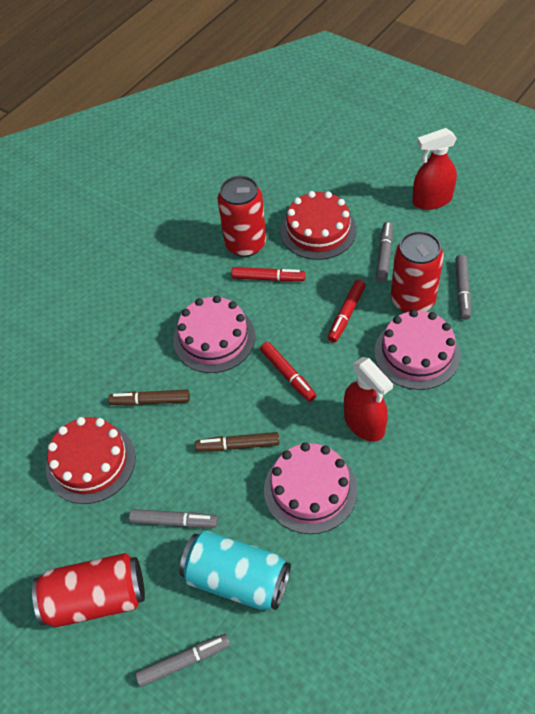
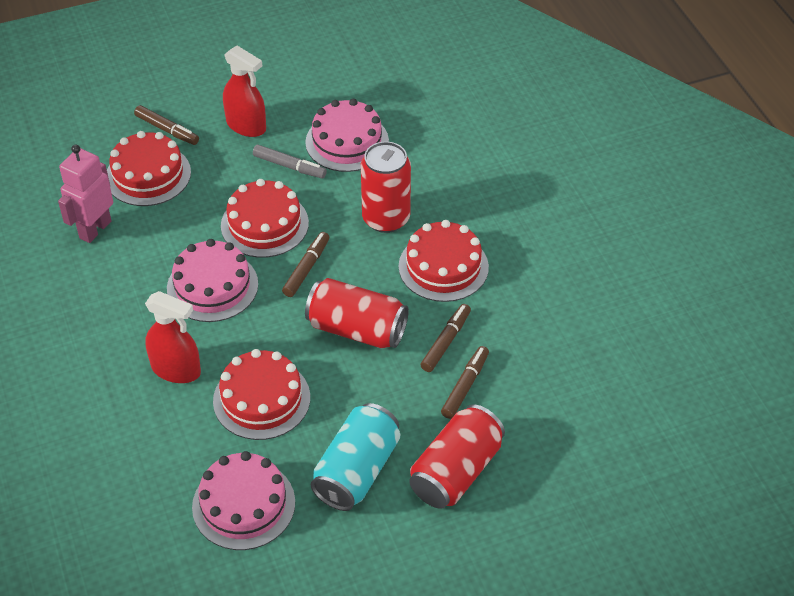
brown marker: [108,390,190,406] [195,432,279,452] = 2 -> [134,105,199,145] [282,232,329,297] [421,304,471,372] [441,346,489,419] = 4
grey marker: [129,509,218,528] [135,634,230,687] [376,221,393,282] [455,255,471,320] = 4 -> [253,145,327,178] = 1
pink robot: none = 0 -> [58,145,113,243] = 1
red cake: [46,417,136,504] [281,191,356,260] = 2 -> [107,131,191,206] [213,349,310,440] [221,179,309,258] [399,220,489,302] = 4
red marker: [231,267,305,282] [260,342,316,402] [328,280,365,343] = 3 -> none = 0

